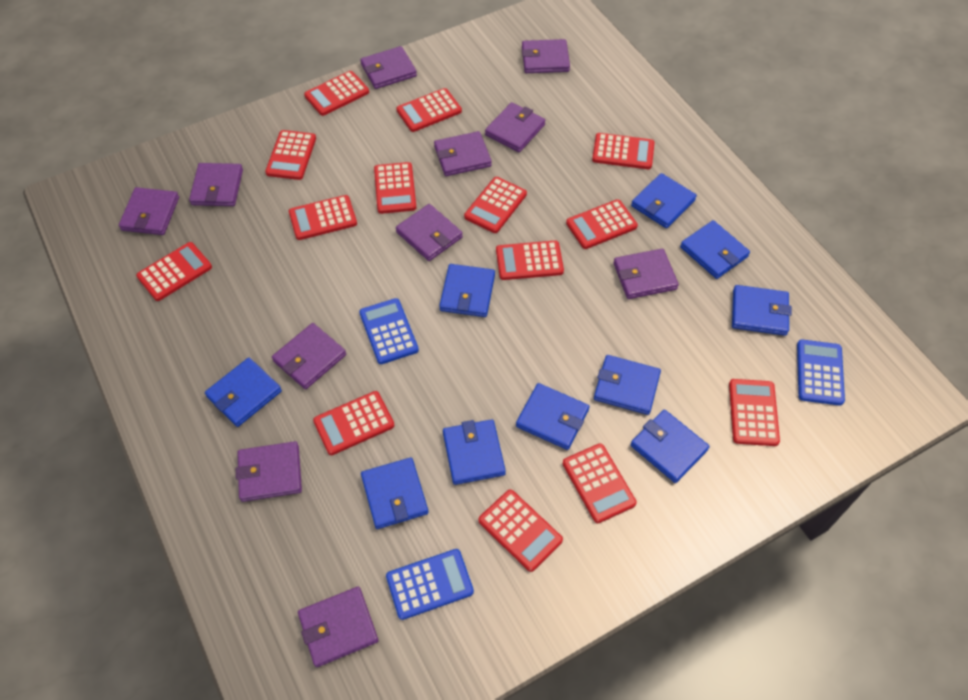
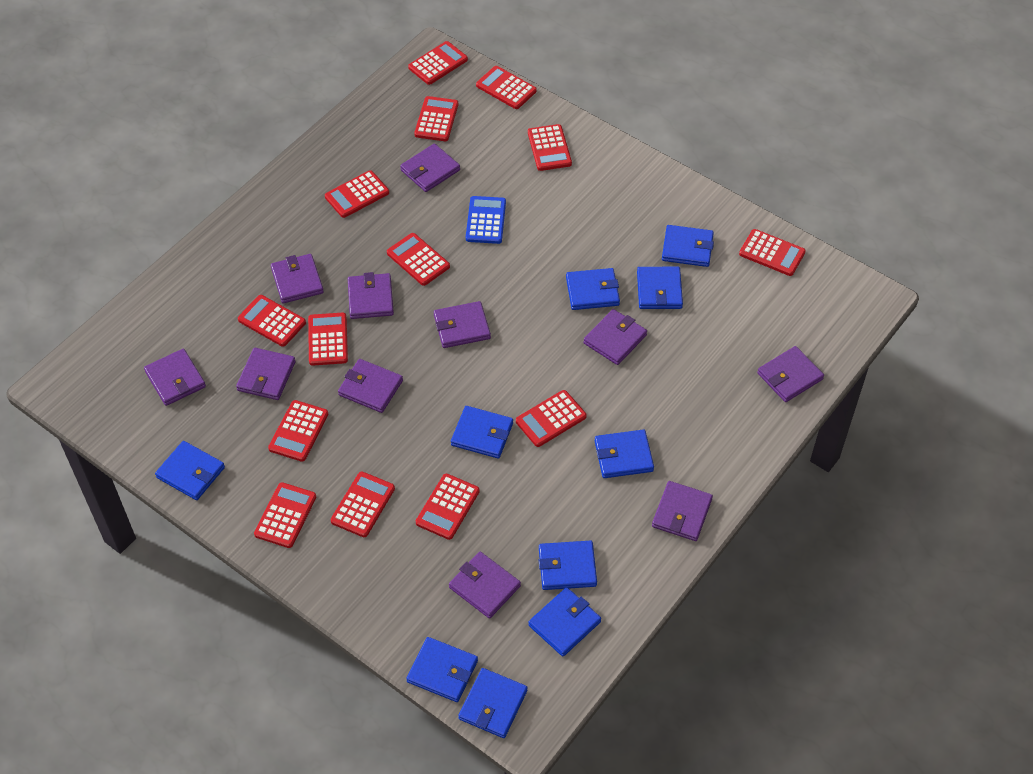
blue calculator: [359,298,419,364] [386,549,474,620] [797,339,845,406] = 3 -> [466,196,506,244] = 1

